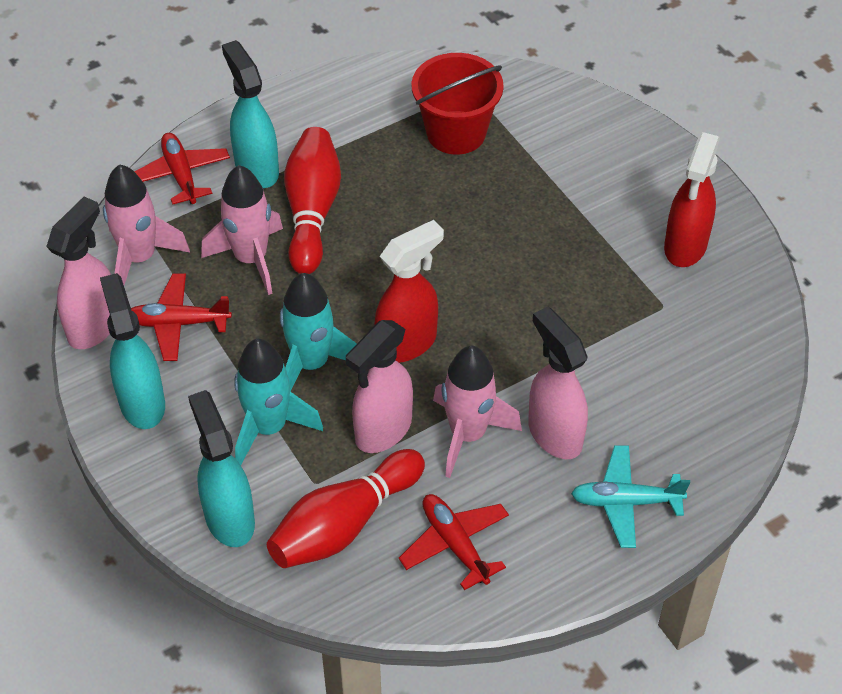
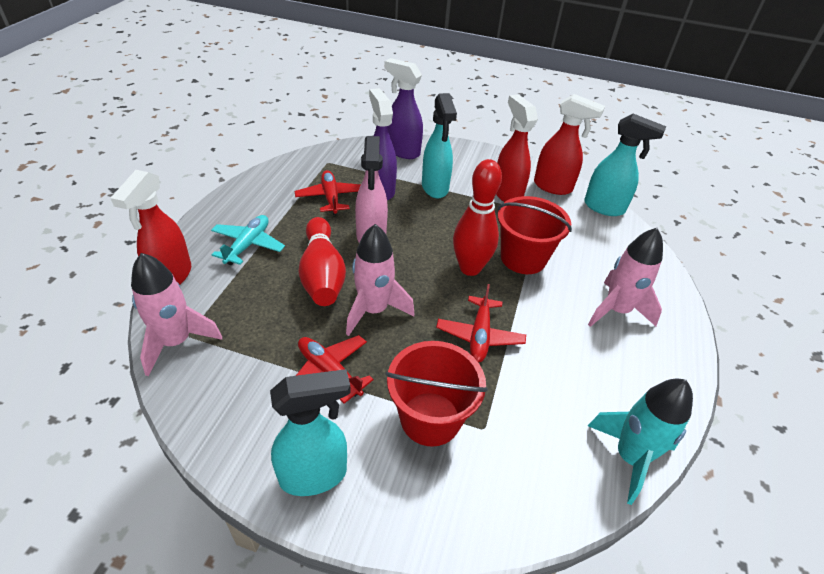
pink spray bottle: [46,197,111,349] [346,320,413,453] [528,307,588,459] = 3 -> [355,136,388,243] = 1
purple spray bottle: none = 0 -> [369,88,397,200] [384,58,423,159] = 2
red bucket: [412,53,504,155] = 1 -> [386,341,488,447] [498,196,572,274] = 2
red spray bottle: [375,220,444,363] [664,132,720,267] = 2 -> [111,170,191,285] [496,94,538,202] [534,94,605,195] = 3
turquoise rocket: [234,339,323,465] [280,273,357,391] = 2 -> [588,379,693,505] = 1

